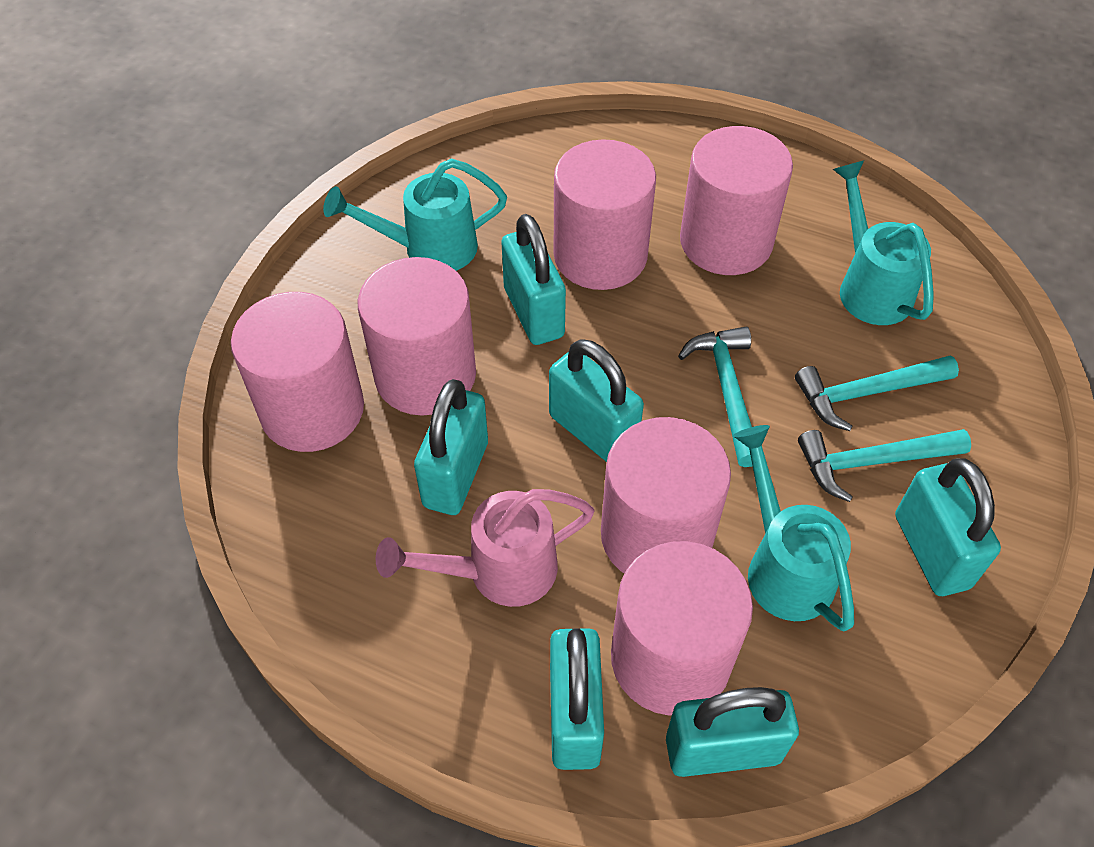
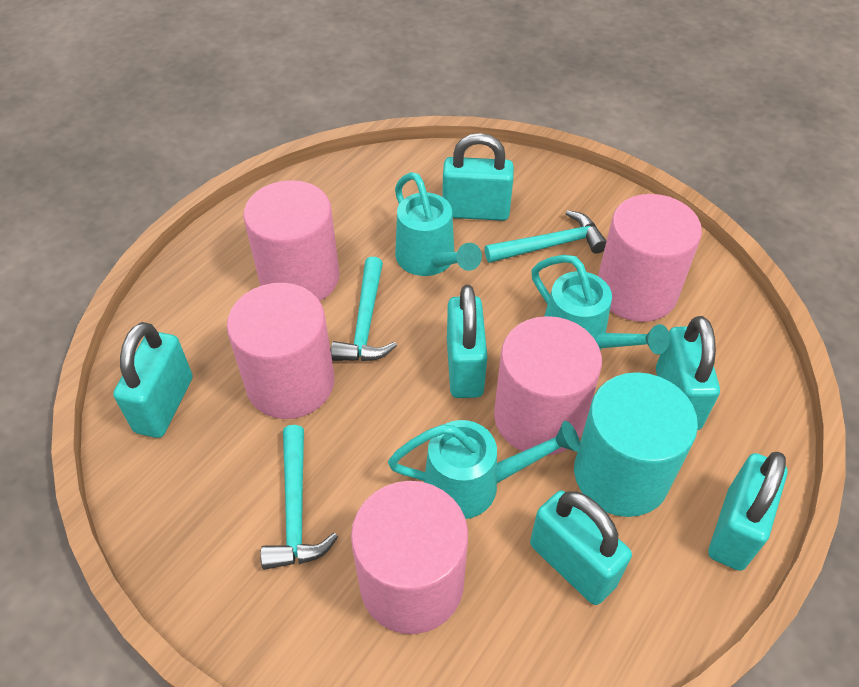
pink cylinder: [231,292,364,452] [358,257,476,416] [554,139,656,290] [601,417,731,574] [611,541,753,716] [680,126,793,275] = 6 -> [227,283,335,419] [244,180,340,301] [351,481,468,634] [494,316,602,456] [598,194,702,322] = 5
pink watering can: [376,489,595,607] = 1 -> none = 0
turquoise cylinder: none = 0 -> [574,372,698,517] = 1

